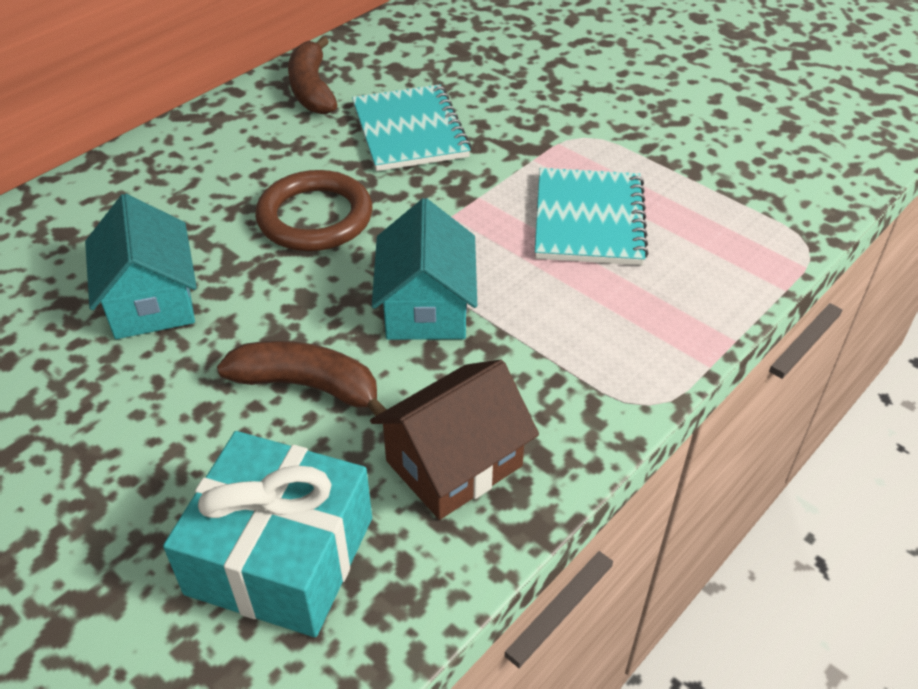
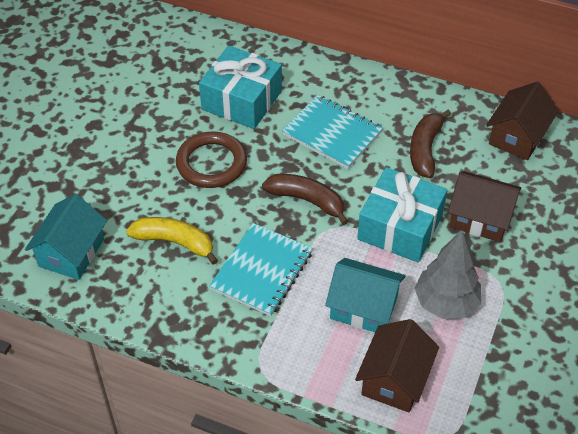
brown house: [370,359,539,520] = 1 -> [355,319,439,412] [448,171,521,242] [486,82,559,160] = 3
grey tree: none = 0 -> [414,230,481,319] = 1
turquoise gift: [163,431,372,637] = 1 -> [199,46,282,129] [357,167,447,263] = 2
yellow banana: none = 0 -> [126,217,218,265] = 1

